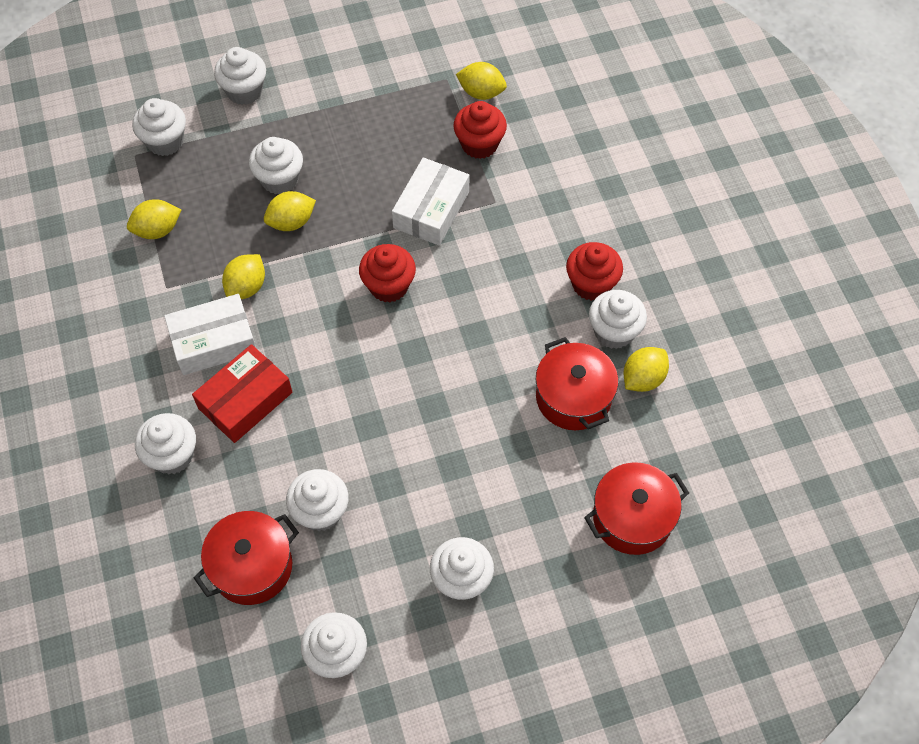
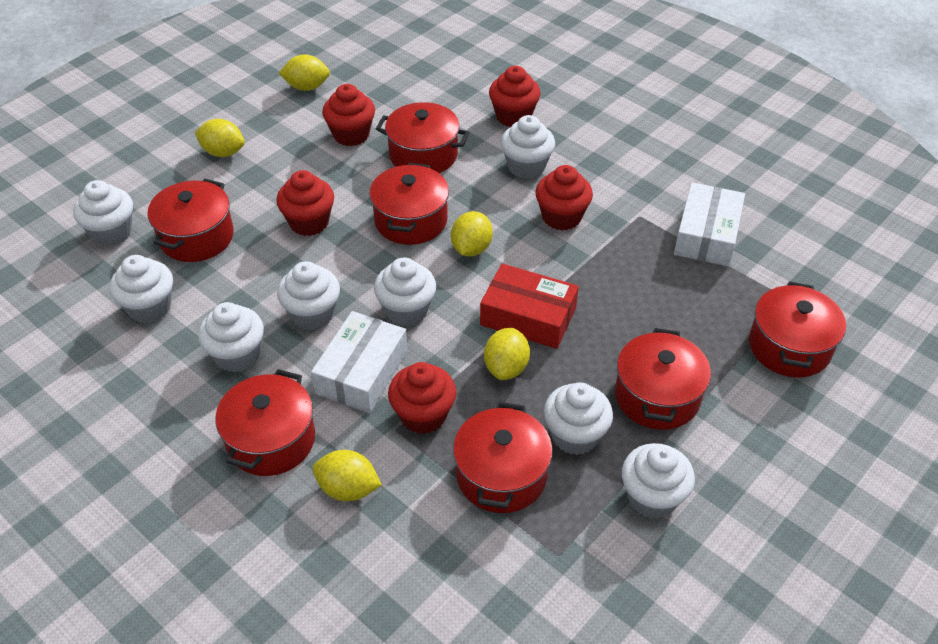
red cupcake: [359,244,416,302] [453,101,507,159] [566,242,623,301] = 3 -> [276,170,334,236] [322,84,375,146] [388,362,456,434] [489,66,541,127] [535,165,593,231] = 5
red pot: [193,511,299,605] [536,337,618,430] [584,462,689,555] = 3 -> [147,179,234,262] [215,369,315,476] [369,163,449,245] [376,102,470,173] [453,402,553,513] [615,328,711,430] [749,281,846,378] = 7

